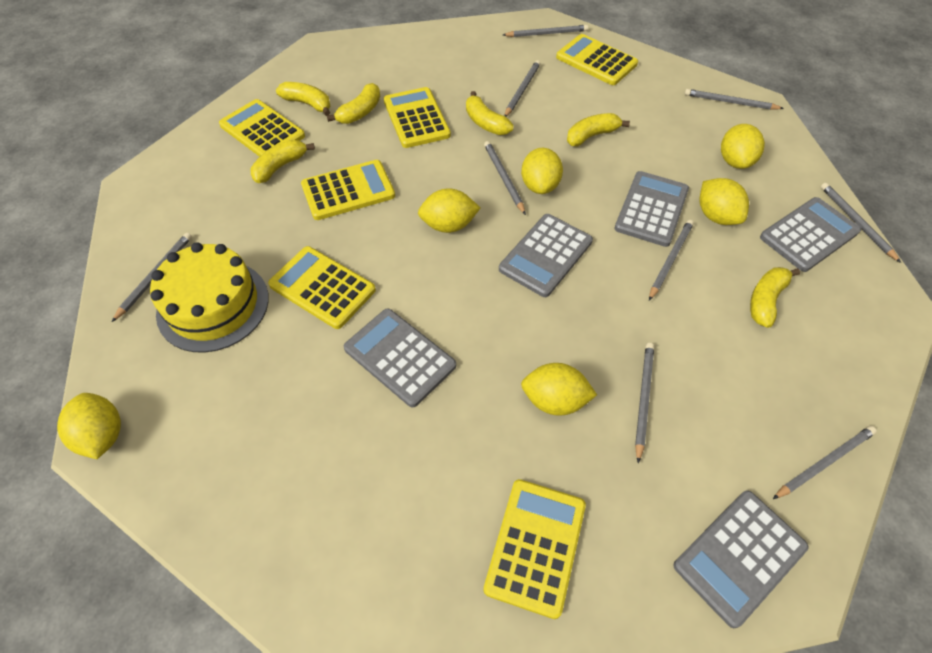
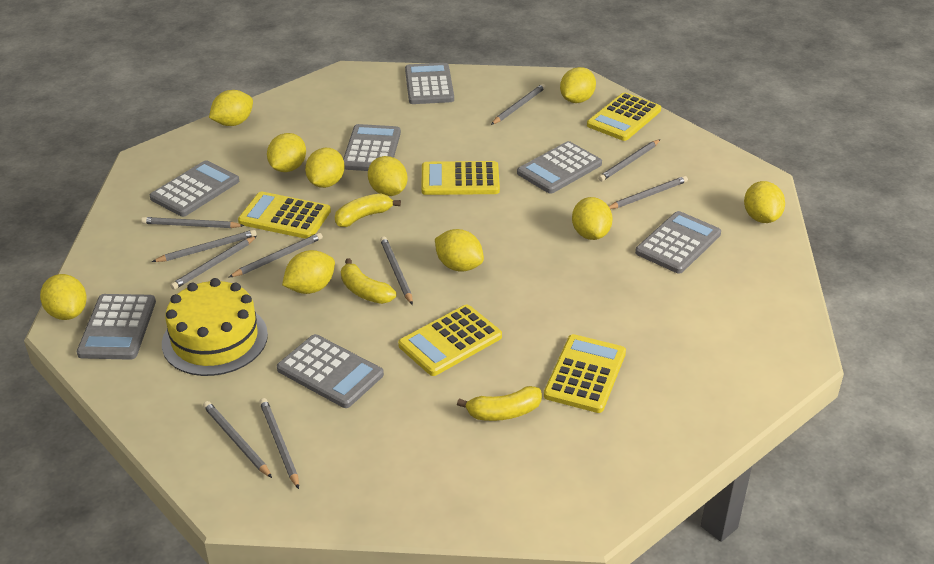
grey calculator: [344,308,456,407] [499,214,593,297] [614,171,689,247] [673,490,808,628] [760,197,861,272] = 5 -> [77,294,156,360] [150,160,239,217] [277,334,384,408] [343,124,401,171] [405,63,454,104] [517,141,602,194] [635,211,721,274] = 7
grey pencil: [112,233,192,322] [484,141,526,215] [503,25,588,37] [504,60,540,117] [635,343,654,463] [649,220,694,301] [685,89,784,110] [773,426,877,499] [821,183,901,263] = 9 -> [141,217,245,228] [152,230,257,262] [170,236,257,290] [203,401,272,478] [228,233,323,278] [259,398,299,489] [380,236,413,305] [491,84,546,125] [598,139,661,181] [608,176,688,209] = 10
yellow banana: [251,140,315,183] [276,82,331,116] [327,83,380,124] [466,91,514,135] [567,113,630,147] [750,267,800,328] = 6 -> [335,194,401,227] [341,258,396,304] [457,386,542,421] = 3
yellow calculator: [219,99,305,157] [268,246,376,329] [301,160,395,220] [384,87,451,148] [483,479,586,619] [556,34,638,85] = 6 -> [238,191,331,239] [398,305,502,376] [421,161,500,195] [544,334,626,413] [587,92,661,141] = 5
yellow lemon: [57,393,121,459] [418,188,480,233] [521,148,563,194] [521,363,597,416] [700,178,749,225] [721,124,765,169] = 6 -> [40,274,87,320] [209,90,253,126] [267,133,306,172] [282,250,335,294] [305,148,345,188] [368,156,408,196] [435,229,484,272] [560,67,596,103] [572,197,612,240] [744,181,785,223] = 10

